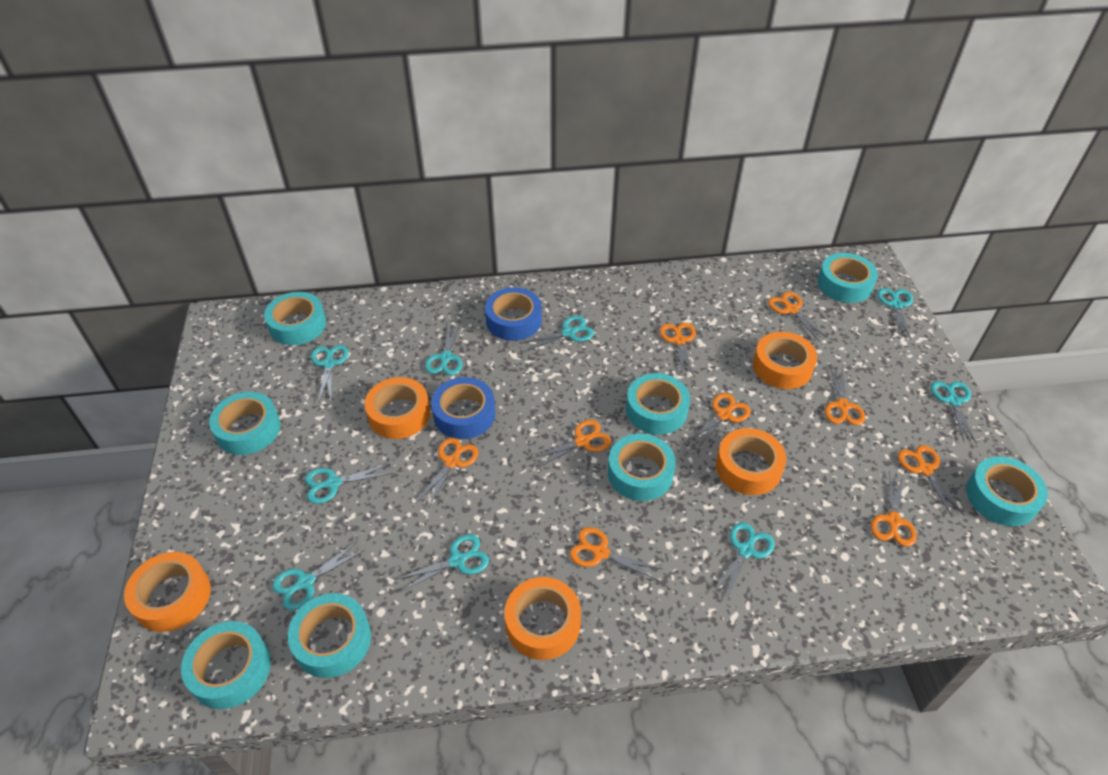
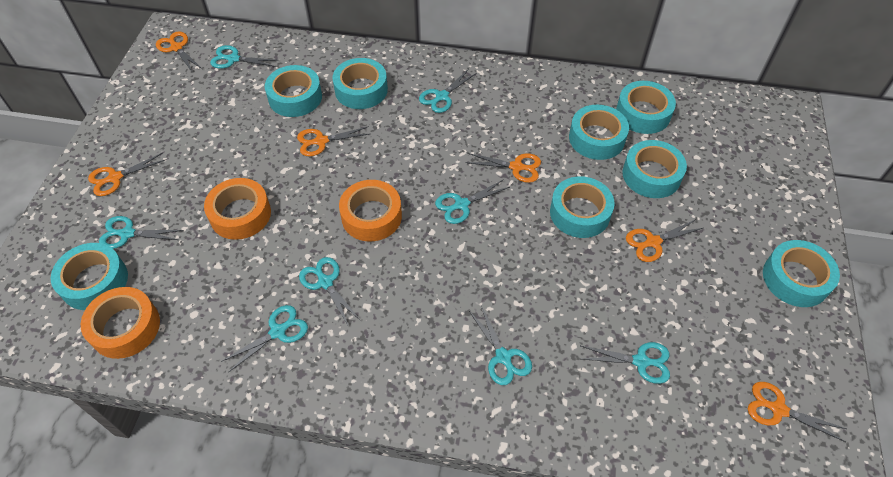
blue tape: [431,377,495,439] [485,287,542,341] = 2 -> none = 0
orange scissors: [416,438,479,508] [530,420,611,469] [570,527,662,581] [659,323,696,378] [686,393,751,450] [768,292,829,342] [825,366,865,426] [871,471,917,547] [898,445,964,518] = 9 -> [88,153,167,196] [156,31,202,72] [297,126,370,156] [465,153,541,183] [626,219,703,262] [748,382,846,442] = 6
orange tape: [124,552,211,632] [365,377,430,439] [504,577,581,660] [716,428,786,495] [753,332,817,389] = 5 -> [81,287,160,359] [204,178,271,240] [339,180,402,241] = 3
turquoise scissors: [272,541,365,610] [305,463,393,504] [311,345,349,403] [395,534,489,592] [425,321,462,375] [521,316,594,352] [712,522,775,603] [877,288,913,339] [930,381,977,444] = 9 -> [99,216,183,249] [210,45,278,69] [221,305,308,373] [299,257,361,327] [419,69,477,113] [435,179,510,224] [469,306,532,385] [581,342,670,384] = 8

